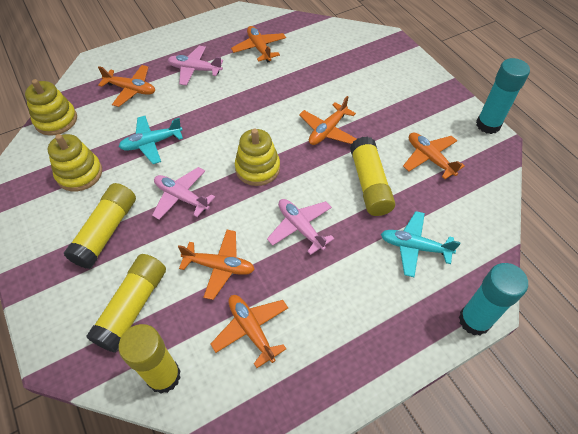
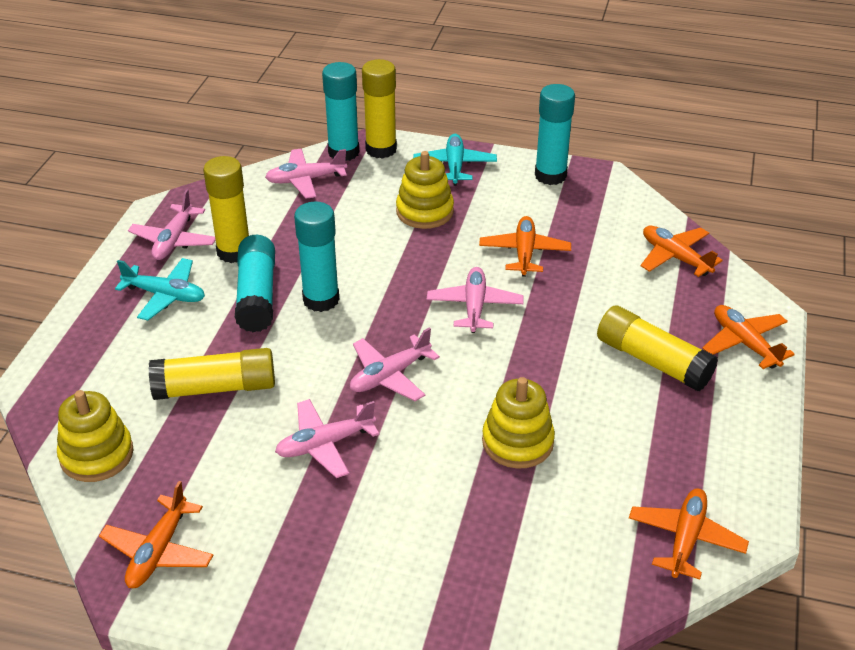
orange plane: [98,65,155,107] [178,230,255,300] [211,295,288,368] [231,26,286,63] [299,96,357,145] [403,133,465,179] = 6 -> [99,481,214,588] [479,216,571,277] [629,488,749,579] [641,226,723,277] [702,305,795,369] = 5
pink plane: [152,167,215,220] [168,46,223,86] [267,199,335,255] = 3 -> [128,189,216,260] [265,149,347,199] [275,399,379,478] [350,327,440,401] [427,267,524,333] = 5
turquoise glue stick: [459,263,528,336] [476,58,530,134] = 2 -> [235,235,275,332] [294,202,339,312] [322,62,359,161] [535,84,575,185] = 4

